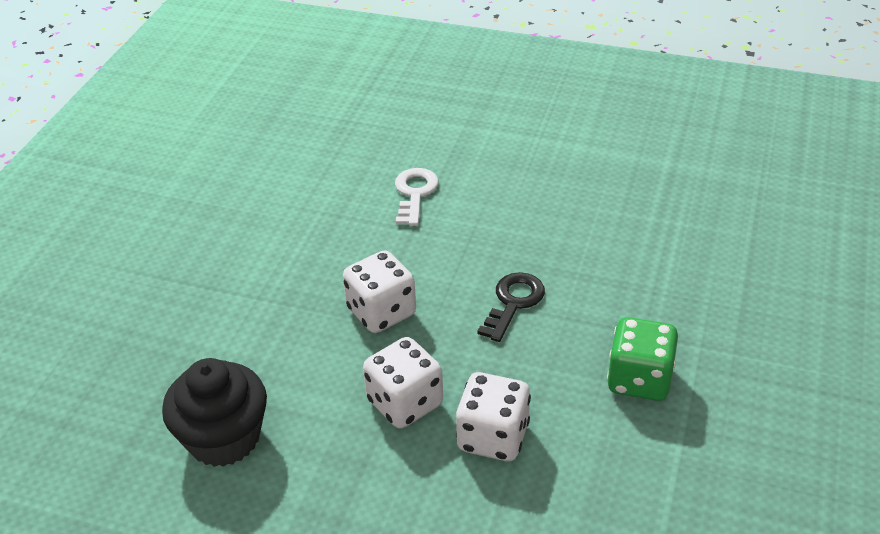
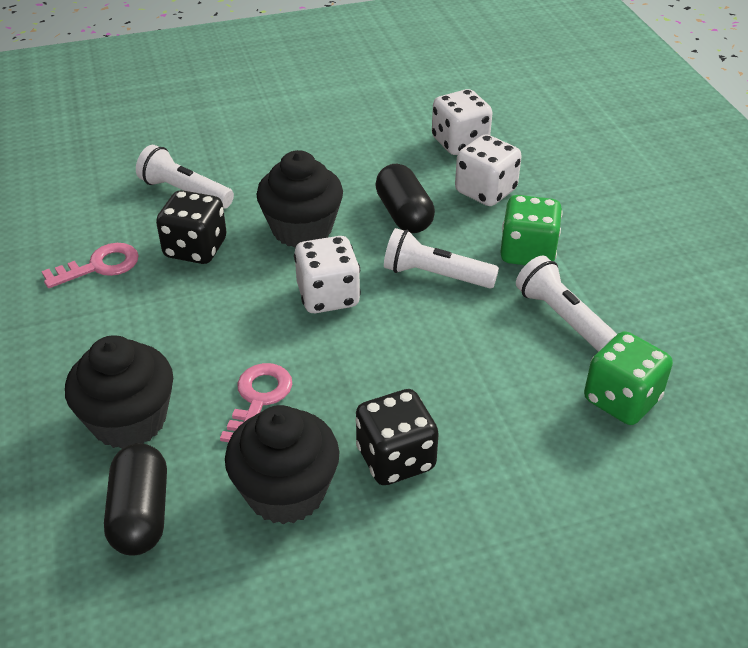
black capsule: none = 0 -> [104,443,167,555] [375,164,435,233] = 2
black cupcake: [162,358,267,467] = 1 -> [65,335,173,449] [225,405,340,525] [256,150,343,248] = 3
black dice: none = 0 -> [156,190,227,264] [356,389,439,485] = 2
black key: [477,272,545,342] = 1 -> none = 0
green dice: [607,317,678,401] = 1 -> [500,195,563,265] [584,331,673,425] = 2
pink key: none = 0 -> [42,243,139,288] [220,363,292,442] = 2
white flashlight: none = 0 -> [136,145,234,209] [384,228,499,288] [516,255,617,352] = 3
white key: [395,168,439,226] = 1 -> none = 0

